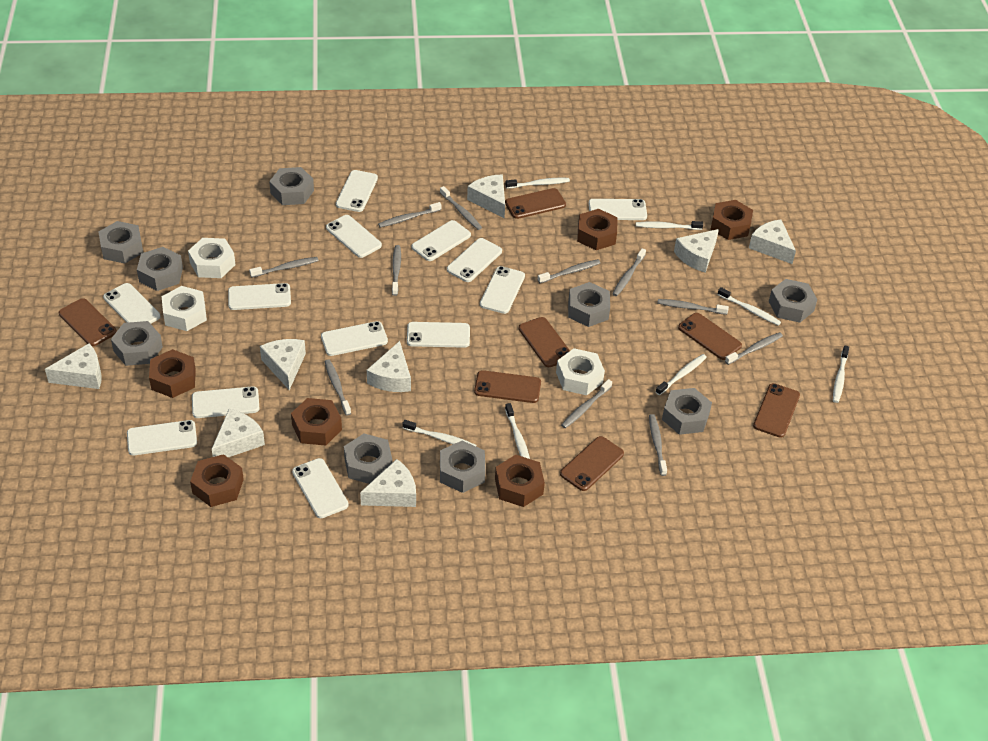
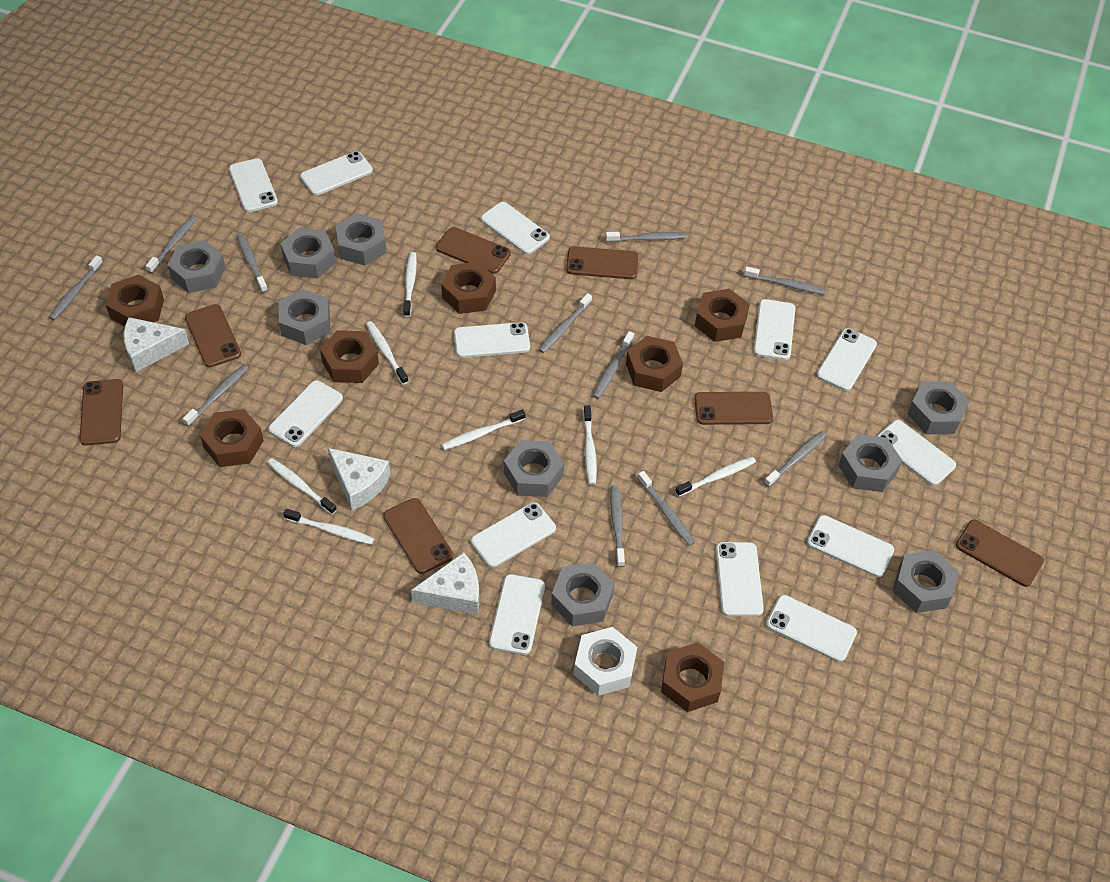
brown nut: [149,349,196,398] [190,454,244,507] [291,398,342,446] [495,455,545,507] [577,209,618,250] [711,200,753,240] = 6 -> [106,275,164,326] [200,409,264,467] [320,330,379,383] [441,262,496,314] [626,336,683,392] [661,642,724,712] [695,289,750,342] = 7
white cheese: [45,344,102,389] [212,409,265,457] [260,339,306,390] [360,459,416,507] [367,341,411,392] [467,174,505,218] [674,229,719,273] [749,219,796,264] = 8 -> [124,317,189,372] [328,448,390,510] [411,552,479,615] = 3
white nut: [162,286,207,331] [188,238,236,278] [556,348,605,395] = 3 -> [574,627,637,696] = 1

